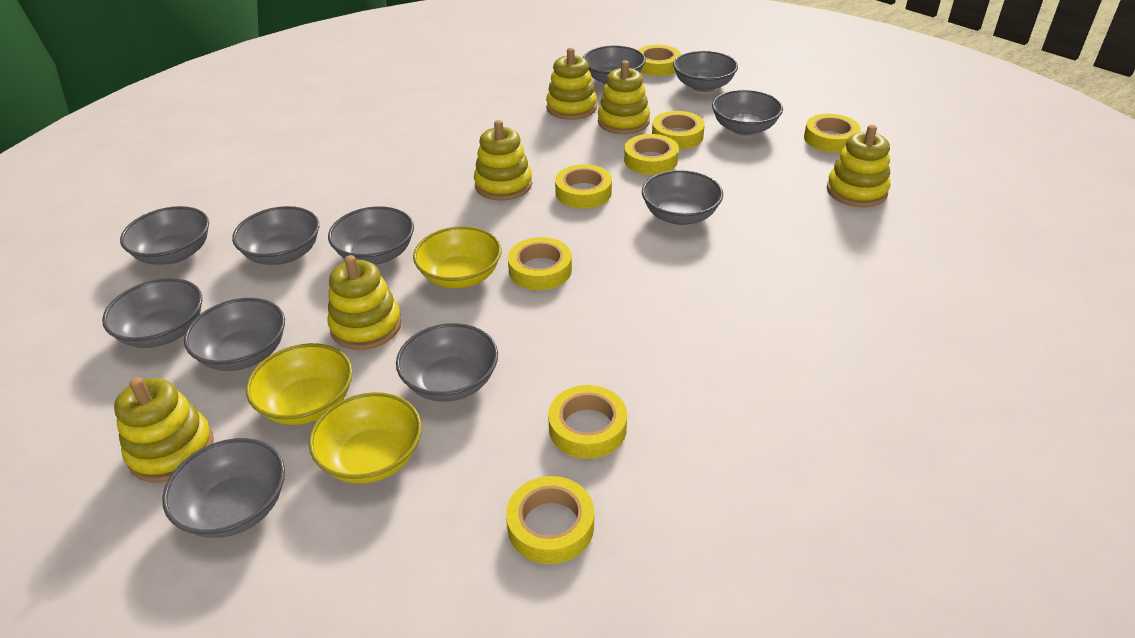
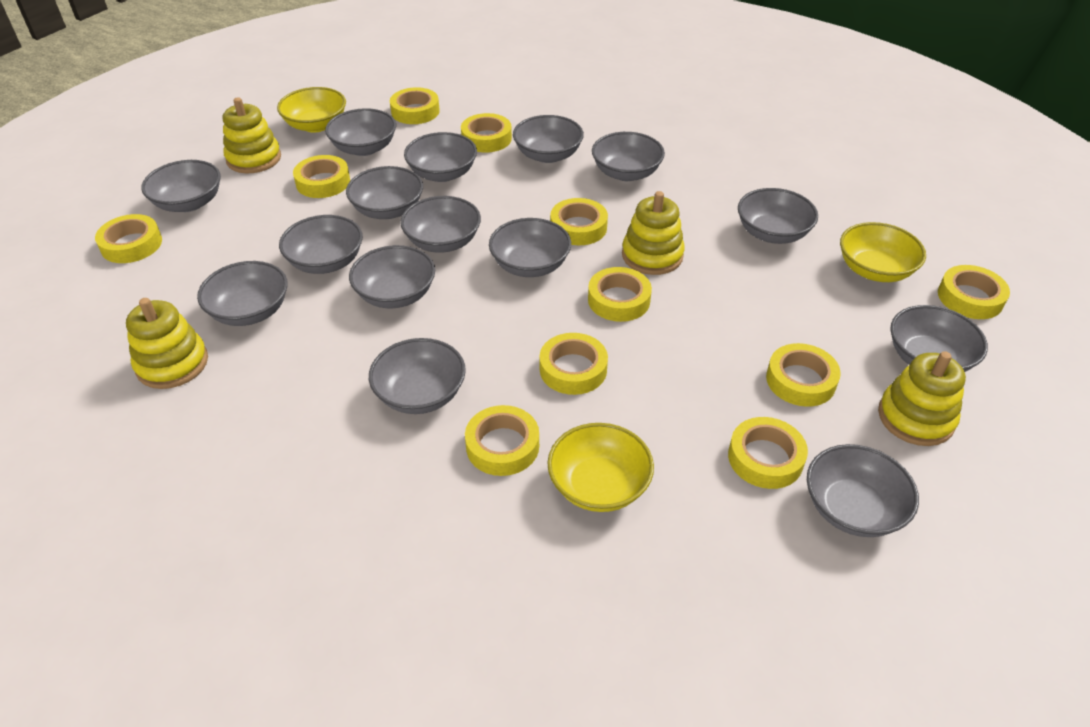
grey bowl: [102,278,203,348] [120,206,209,265] [162,438,285,538] [184,298,285,371] [232,206,319,265] [328,206,414,265] [396,323,498,402] [583,46,646,85] [642,170,723,225] [673,51,738,92] [712,90,783,135] = 11 -> [141,160,221,212] [197,261,288,326] [279,215,363,274] [325,108,396,156] [346,166,423,219] [349,245,435,308] [369,338,466,414] [400,196,481,253] [404,132,477,182] [489,218,571,277] [513,115,584,163] [592,132,665,181] [738,188,818,244] [807,444,919,537] [890,305,988,372] = 15
yellow stacking toy: [114,377,214,483] [327,255,402,350] [474,120,532,201] [546,48,597,120] [598,61,650,134] [827,125,890,207] = 6 -> [126,298,208,389] [223,97,281,173] [622,191,685,275] [878,351,966,446] = 4
yellow tape: [506,476,594,564] [508,237,572,290] [548,385,627,459] [555,164,612,209] [624,134,679,175] [638,45,681,76] [652,111,705,149] [804,114,861,153] = 8 -> [95,214,162,263] [293,155,350,198] [390,87,440,124] [461,113,512,153] [465,405,539,476] [539,333,608,395] [550,198,608,245] [588,267,652,322] [728,417,808,489] [766,343,841,407] [938,265,1010,319] = 11

